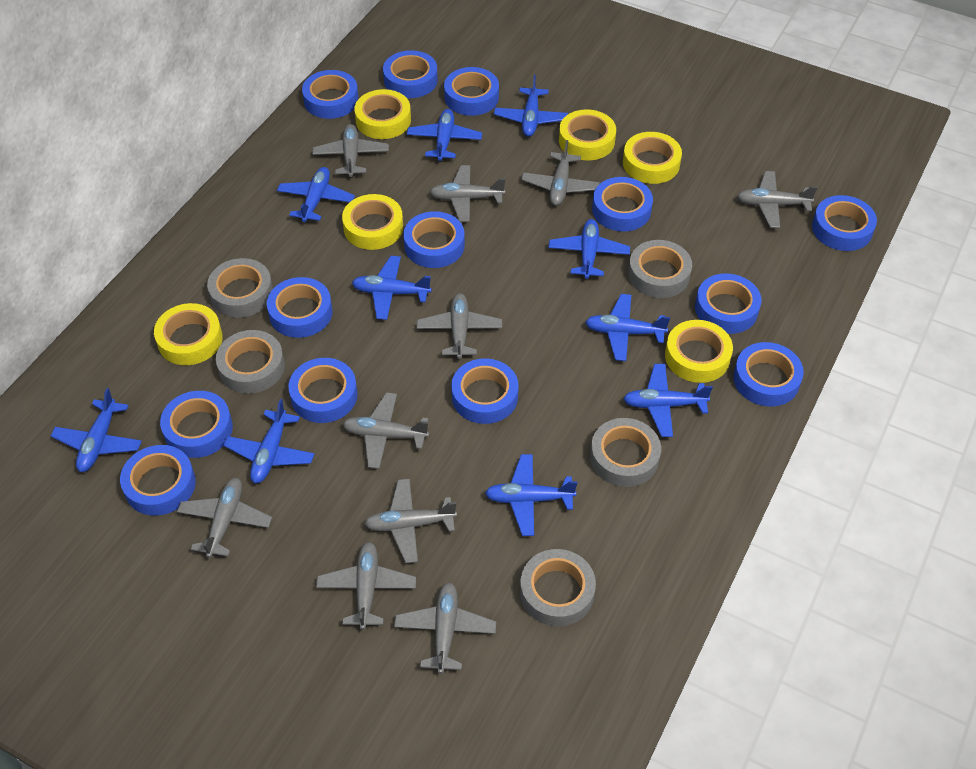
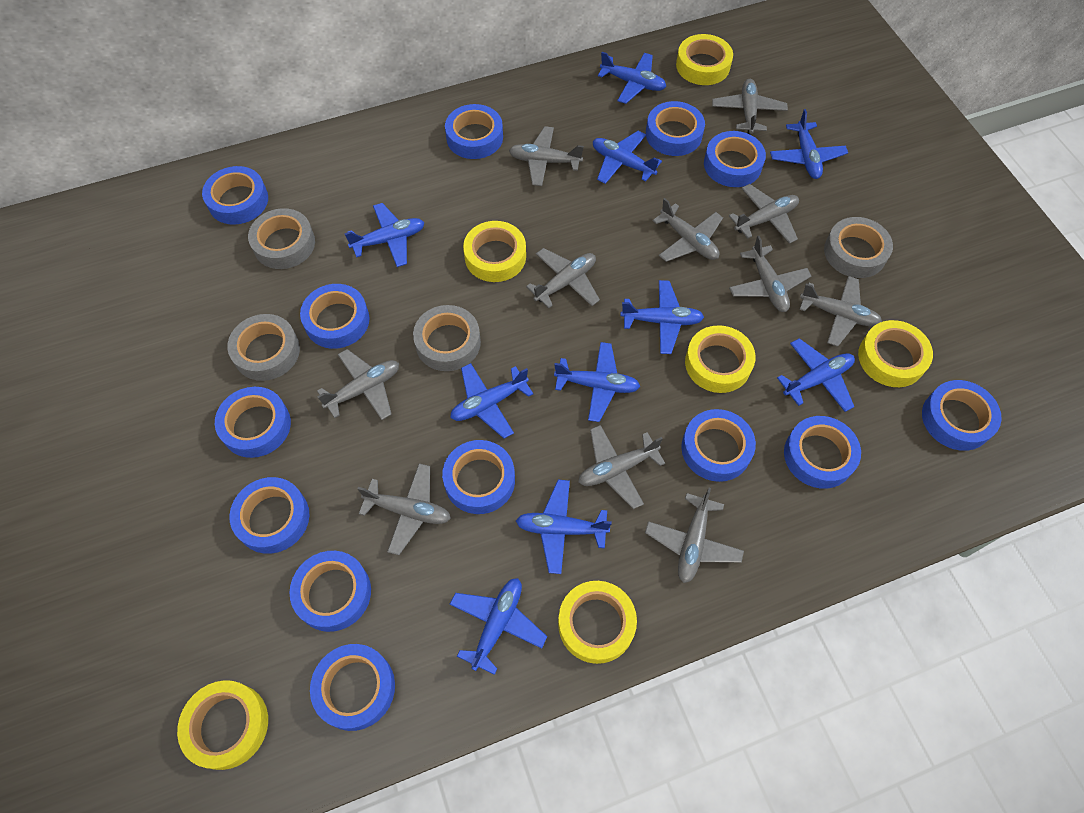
grey plane: [177,478,272,558] [313,124,389,178] [316,542,416,630] [343,392,429,469] [364,479,457,563] [394,582,496,674] [417,293,502,359] [430,165,506,222] [521,140,600,206] [737,171,818,228] = 10 -> [317,349,399,420] [357,463,451,555] [509,126,584,186] [526,248,600,308] [578,425,665,509] [645,488,744,583] [653,198,723,262] [712,79,788,134] [729,184,799,244] [729,236,811,312] [799,276,882,347] = 11
grey tape: [207,258,273,318] [216,330,285,394] [520,549,596,626] [590,418,661,487] [628,240,692,298] = 5 -> [227,314,300,381] [248,208,315,269] [413,305,481,371] [824,217,893,278] = 4

